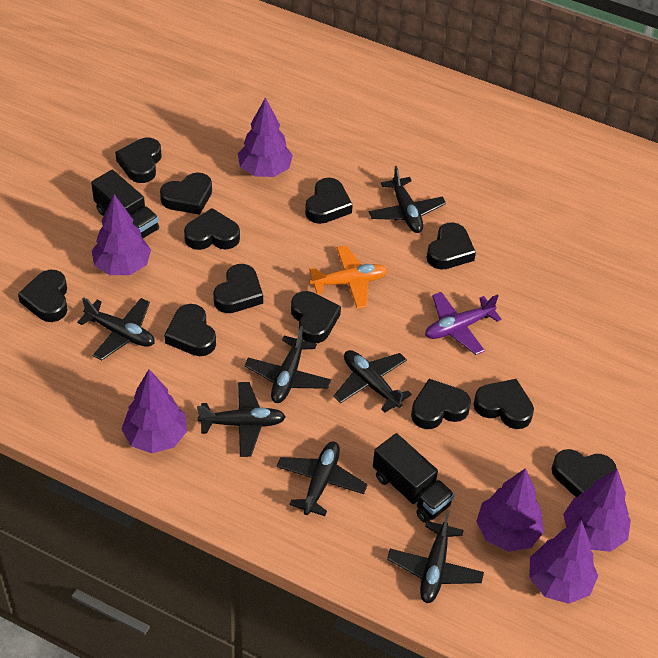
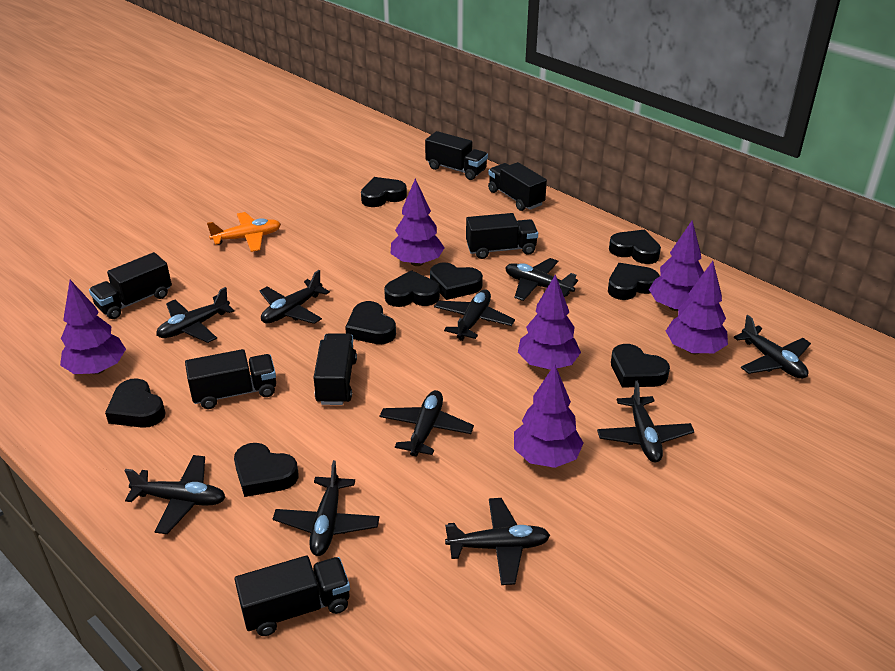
black heart: [18,270,68,322] [115,138,161,183] [160,172,212,215] [164,304,216,356] [184,208,240,250] [213,264,263,313] [291,291,341,343] [305,178,353,224] [411,379,471,429] [427,222,476,270] [473,379,534,429] [552,449,617,497] = 12 -> [105,378,165,428] [234,443,299,497] [345,301,396,344] [361,177,407,207] [384,270,440,307] [430,262,483,300] [608,263,660,300] [609,229,661,264] [611,344,670,388] = 9
black plane: [77,297,155,360] [197,382,286,457] [245,326,331,403] [276,441,368,516] [334,350,412,412] [369,166,446,233] [387,512,484,603] = 7 -> [124,455,226,534] [156,287,234,343] [260,270,330,324] [273,460,379,556] [380,390,474,457] [434,290,515,341] [445,498,550,585] [505,258,578,301] [597,381,694,462] [734,315,811,379] = 10
black truck: [91,170,159,238] [373,433,455,523] = 2 -> [89,252,172,319] [185,349,276,409] [234,555,350,636] [313,333,357,405] [425,131,488,180] [466,213,538,259] [488,162,547,211] = 7
purple plane: [425,292,502,355] = 1 -> none = 0

